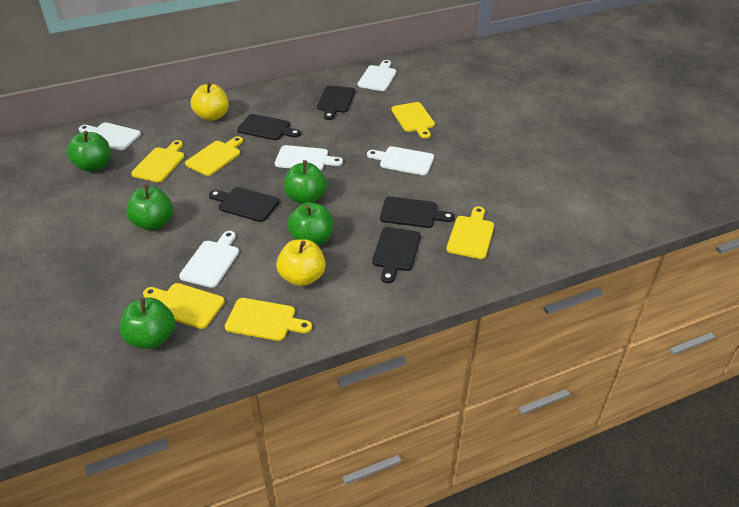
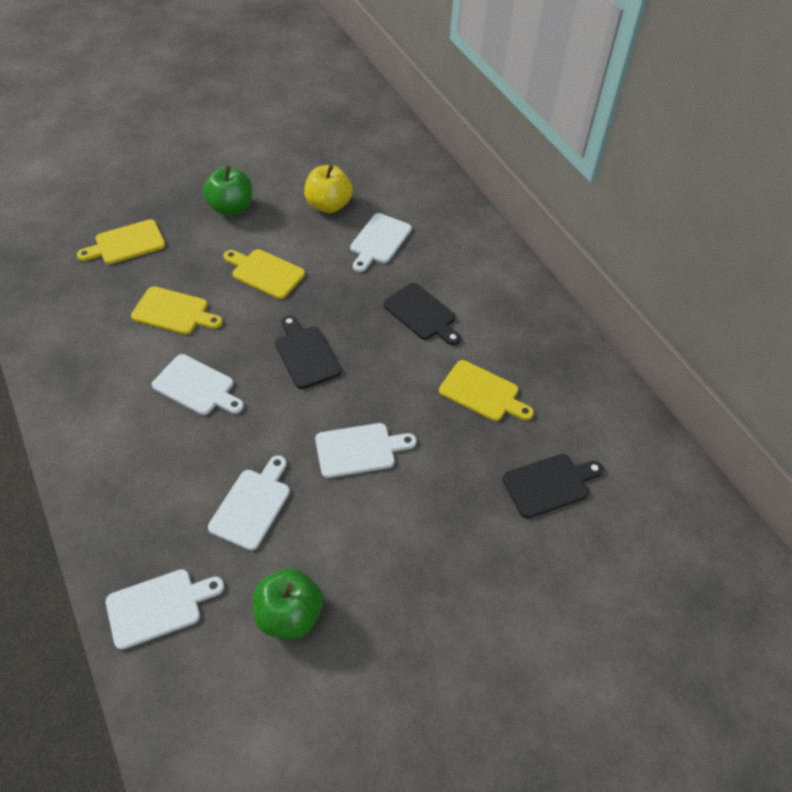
black cutting board: [209,187,279,222] [237,114,301,140] [317,85,355,120] [372,227,421,283] [380,197,455,228] = 5 -> [275,315,341,389] [383,283,461,346] [503,454,604,518] = 3
green apple: [67,131,110,172] [120,298,175,349] [126,185,173,230] [284,160,327,204] [287,202,333,246] = 5 -> [203,166,252,216] [253,568,323,639] = 2
yellow apple: [191,82,229,121] [276,239,326,287] = 2 -> [304,165,353,213] = 1
yellow cutting board: [131,140,185,182] [143,283,225,329] [185,136,243,176] [225,298,312,341] [391,102,435,139] [446,206,494,259] = 6 -> [77,219,165,264] [131,286,223,334] [224,249,305,299] [439,360,534,421] = 4

